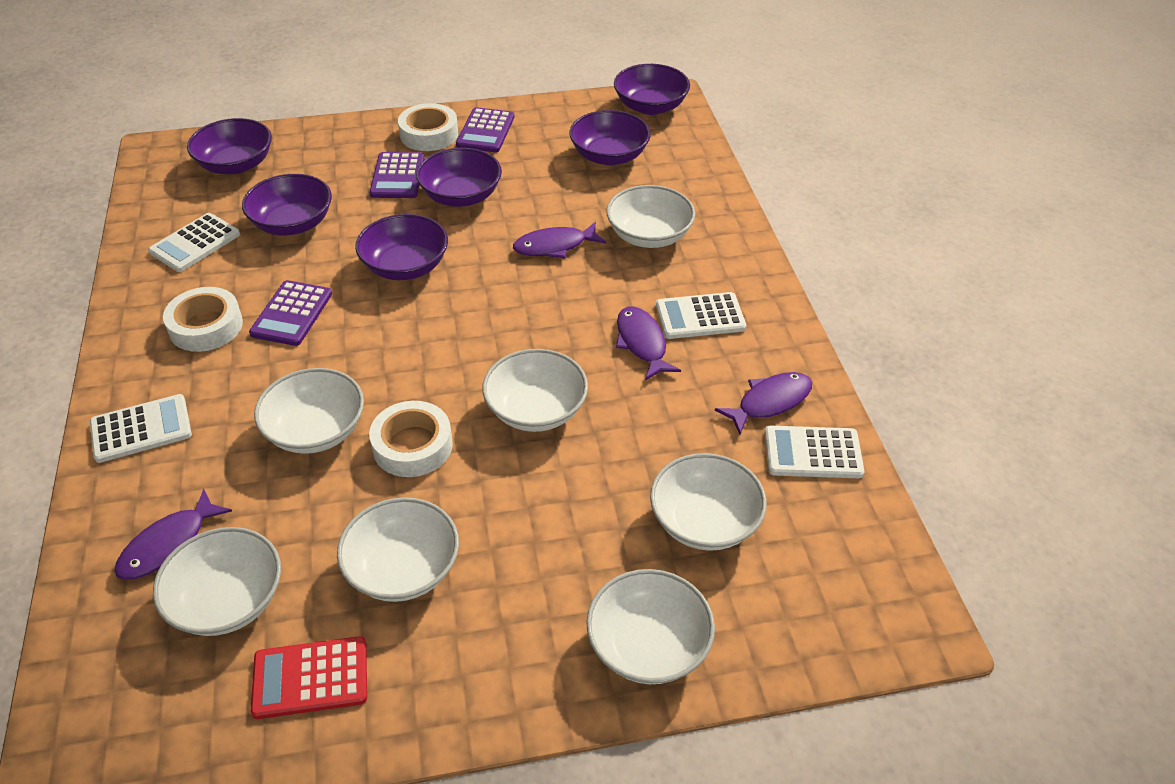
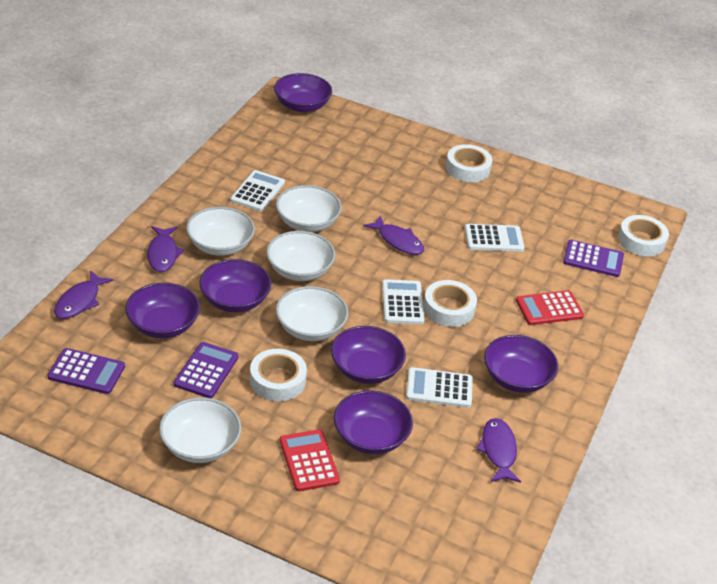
red calculator: [251,636,367,719] = 1 -> [280,430,340,491] [516,290,584,325] = 2
white bowl: [153,527,281,636] [254,368,364,454] [337,497,459,602] [482,349,588,432] [586,569,715,684] [606,185,695,248] [650,453,767,551] = 7 -> [159,397,241,463] [186,207,255,256] [266,231,335,281] [276,185,342,232] [276,286,349,341] = 5
white tape: [163,287,243,352] [369,401,453,477] [398,103,458,151] = 3 -> [250,349,307,401] [423,280,477,327] [446,144,493,182] [618,215,669,256] = 4

